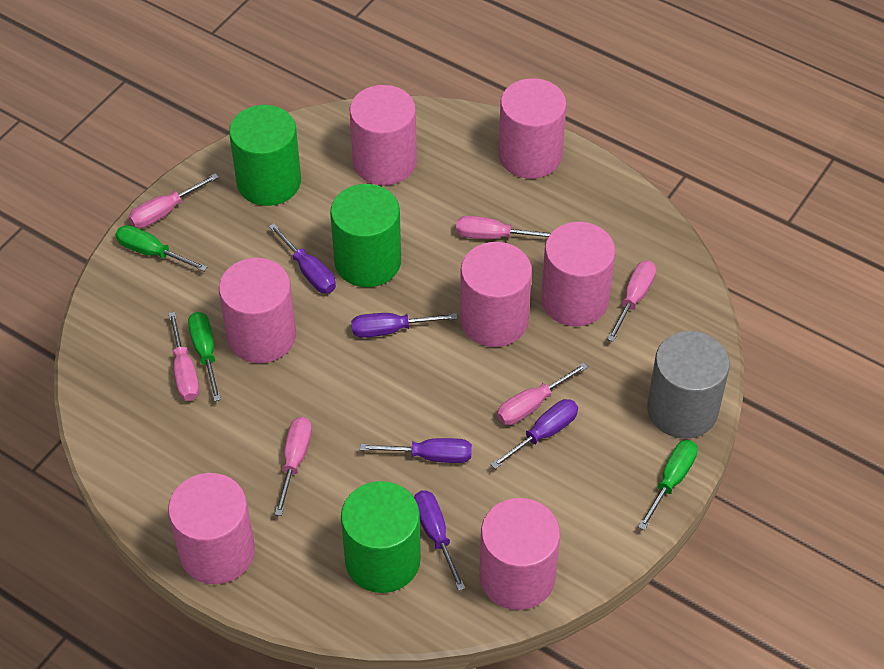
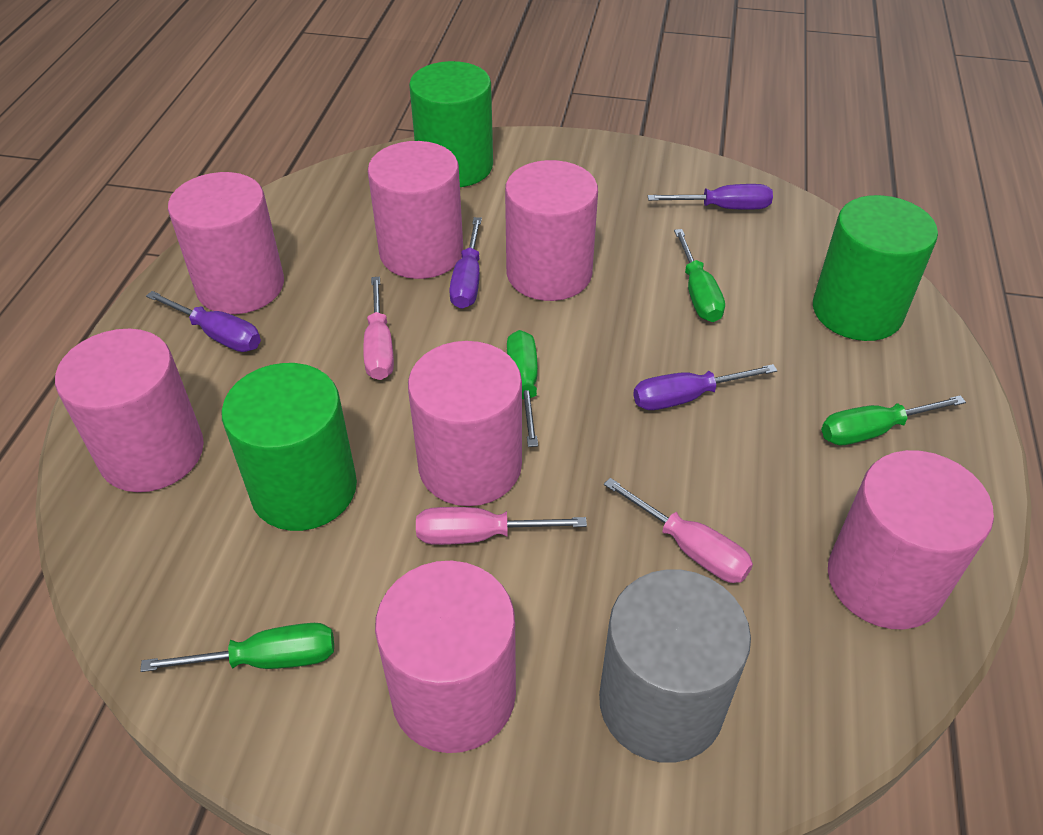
green screwdriver: [115,225,207,271] [188,312,221,401] [638,440,698,530] = 3 -> [140,623,334,672] [507,330,538,447] [674,229,725,322] [821,395,966,445] = 4
pink screwdriver: [129,174,219,228] [168,312,199,401] [274,417,312,516] [456,216,552,239] [497,363,588,425] [607,261,656,342] = 6 -> [363,277,394,380] [416,507,587,545] [604,478,753,583] = 3
purple screwdriver: [269,223,336,293] [351,313,458,338] [360,438,472,463] [414,490,465,591] [490,399,578,469] = 5 -> [146,291,261,352] [449,217,482,309] [633,364,777,410] [648,184,773,210] = 4

